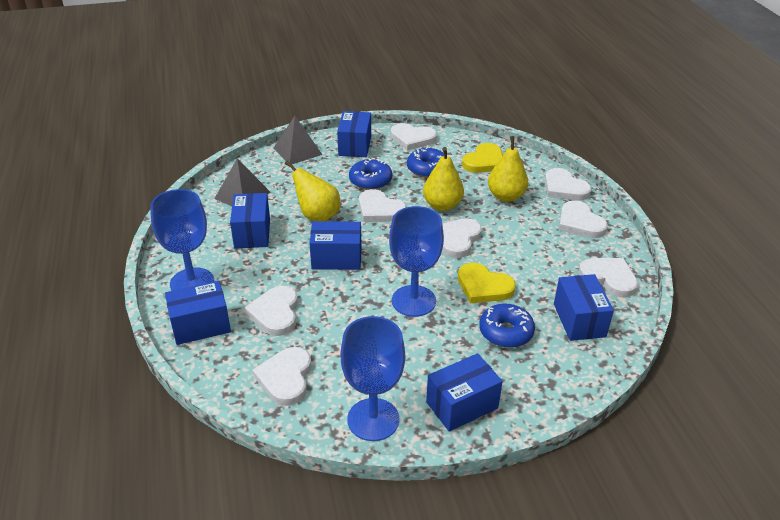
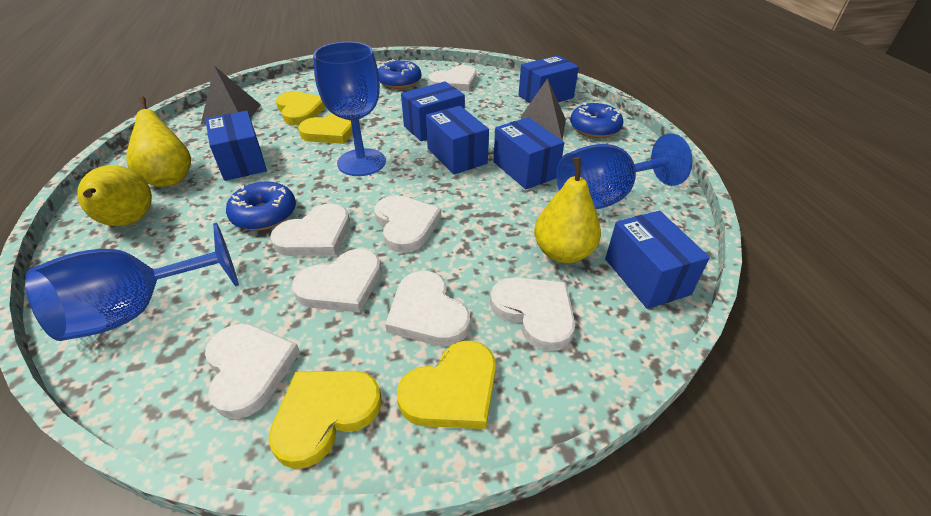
white heart: [244,286,298,336] [252,347,312,406] [359,189,407,222] [391,123,437,151] [442,218,482,258] [545,168,592,201] [559,200,608,238] [579,258,638,298] = 8 -> [205,323,300,419] [270,204,350,256] [292,249,381,313] [374,195,441,253] [385,271,470,346] [429,65,477,92] [490,277,575,351] = 7
yellow heart: [458,263,516,303] [462,143,503,173] = 2 -> [268,371,382,469] [276,91,325,125] [298,113,360,144] [397,341,496,429] = 4

